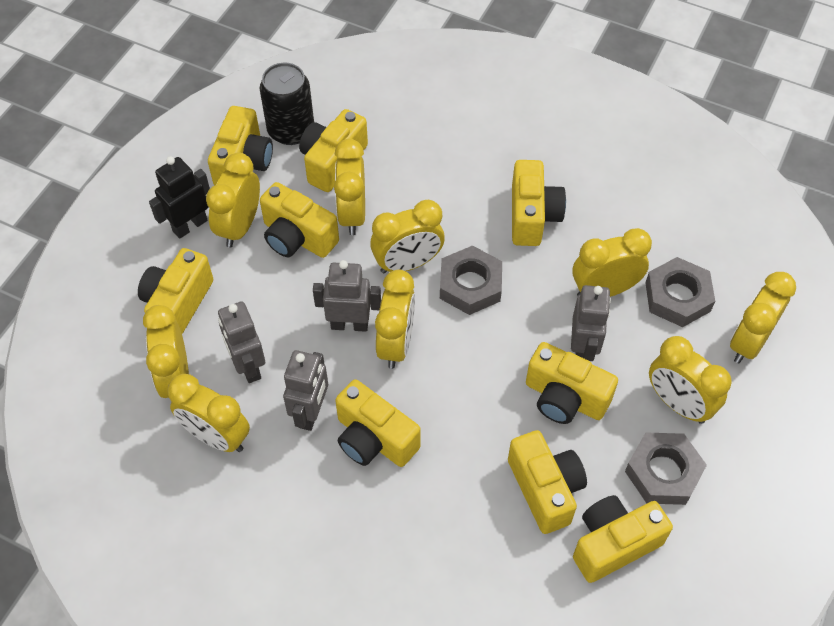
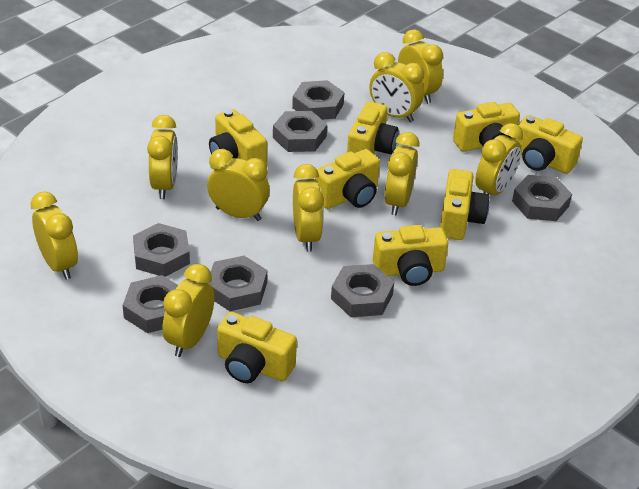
black can: [260,63,314,145] = 1 -> none = 0
black robot: [149,156,210,239] = 1 -> none = 0
grey nut: [440,245,502,315] [625,432,707,505] [645,257,715,327] = 3 -> [123,275,178,333] [133,223,190,277] [208,256,267,311] [273,111,327,152] [292,80,345,120] [331,264,394,317] [512,175,572,221] = 7
grey robot: [218,301,265,383] [283,350,328,431] [313,260,381,332] [571,285,611,361] = 4 -> none = 0
yellow camera: [138,248,213,334] [208,106,273,185] [260,182,339,258] [299,109,368,192] [335,379,421,467] [508,430,587,534] [512,160,566,246] [526,342,618,424] [573,495,673,583] = 9 -> [209,109,267,165] [217,312,297,383] [315,149,380,209] [347,101,399,154] [373,225,448,286] [440,169,490,240] [453,102,520,152] [515,115,583,174] = 8

